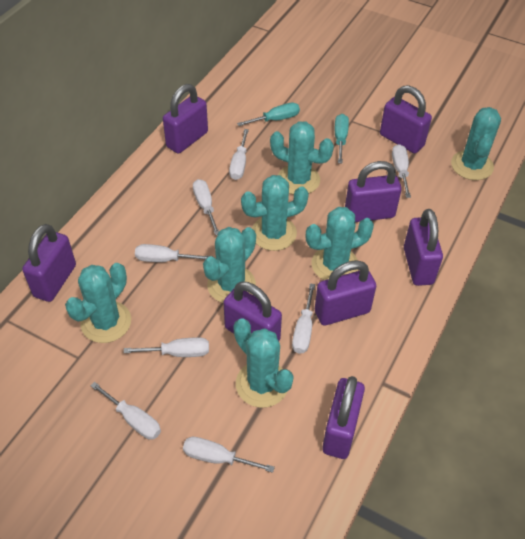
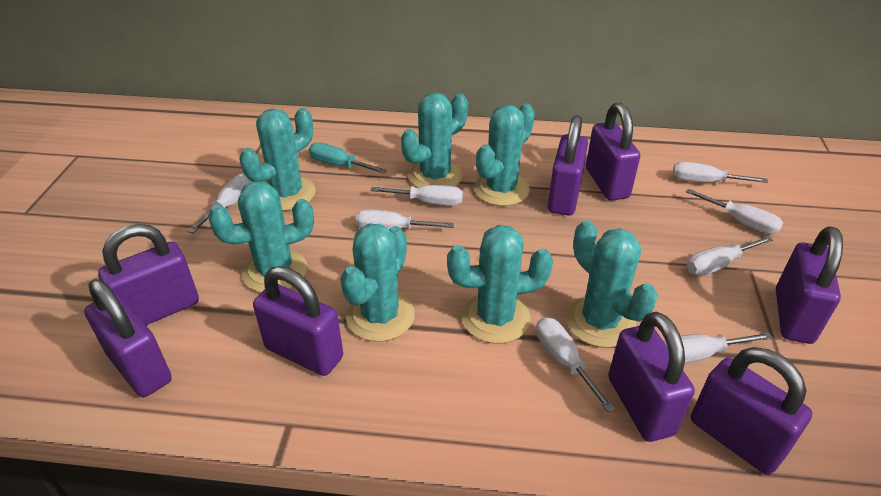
turquoise screwdriver: [237,103,300,126] [335,114,349,164] = 2 -> [309,142,387,174] = 1

